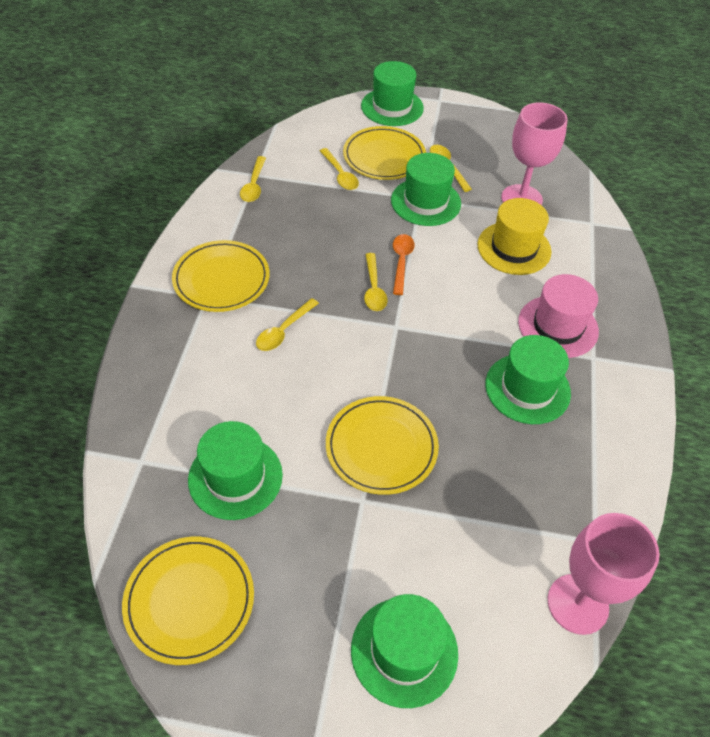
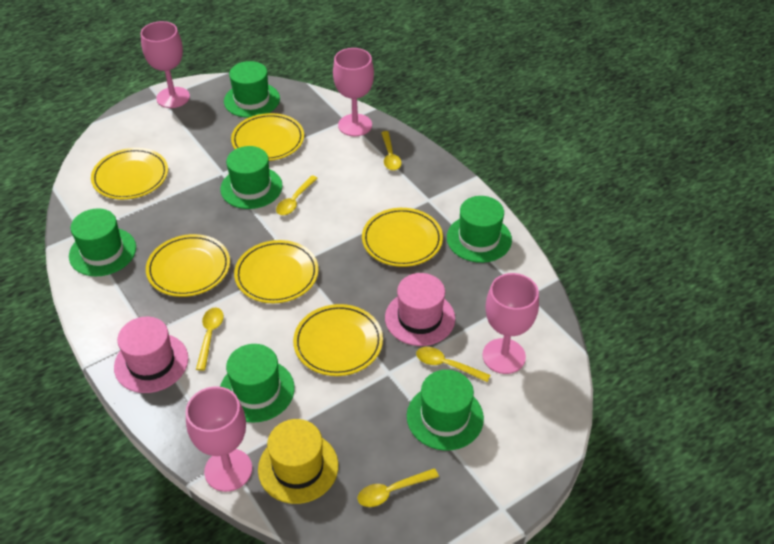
green hat: [188,421,283,520] [351,594,458,708] [361,61,424,126] [391,153,461,226] [485,335,571,424] = 5 -> [69,208,136,276] [220,146,282,209] [220,344,295,423] [224,61,280,118] [407,370,484,451] [447,196,512,263] = 6
orange spoon: [393,234,415,295] = 1 -> none = 0
pink goblet: [501,103,568,205] [548,513,660,635] = 2 -> [141,21,190,108] [186,386,252,492] [333,48,374,136] [482,273,539,374] = 4
pink hat: [518,274,599,358] = 1 -> [114,317,188,393] [385,273,455,346] = 2
yellow plate: [122,537,254,665] [172,240,269,312] [326,396,439,495] [343,126,426,180] = 4 -> [91,148,168,200] [146,234,230,297] [231,113,304,161] [234,240,319,303] [293,304,383,376] [362,208,443,267] = 6

